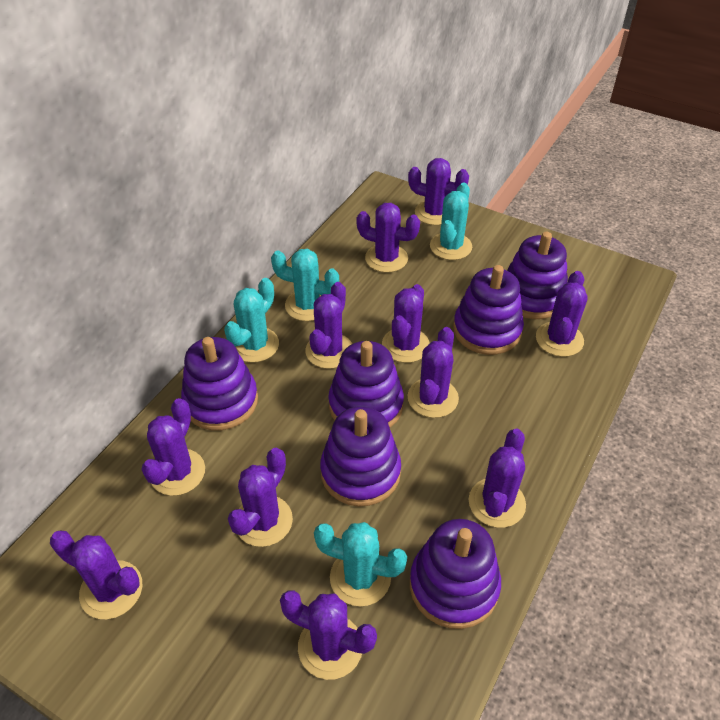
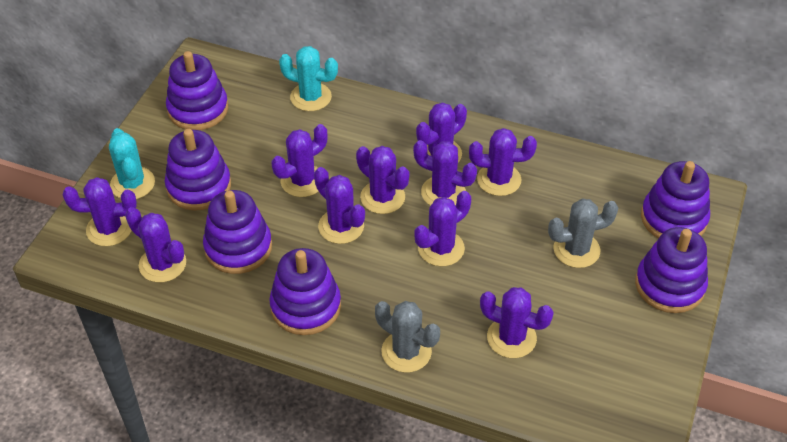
grey cactus: none = 0 -> [375,301,440,373] [548,199,618,268] = 2
purple cactus: [50,531,142,619] [141,398,205,496] [228,448,293,547] [280,590,377,680] [306,282,352,369] [356,203,420,273] [382,284,430,363] [407,327,459,418] [408,158,469,225] [469,429,526,528] [536,271,588,357] = 11 -> [63,177,137,246] [125,207,186,282] [272,124,327,197] [314,167,365,244] [356,146,409,214] [413,140,477,206] [414,191,471,266] [416,102,467,163] [469,128,537,196] [480,287,554,358] = 10
turquoise cactus: [224,278,279,363] [271,249,339,321] [314,522,407,606] [430,183,472,260] = 4 -> [109,128,155,199] [279,46,338,111] = 2

